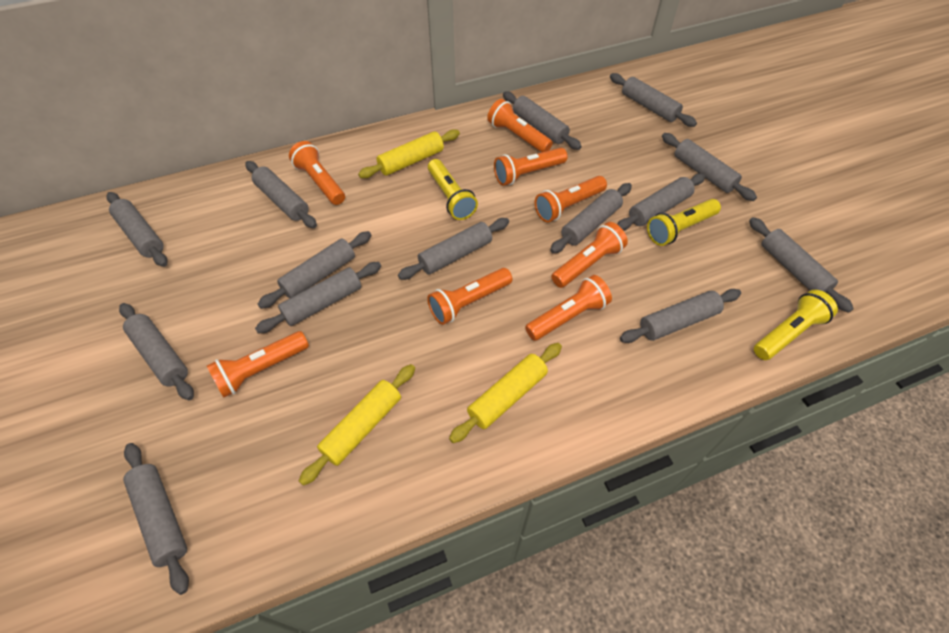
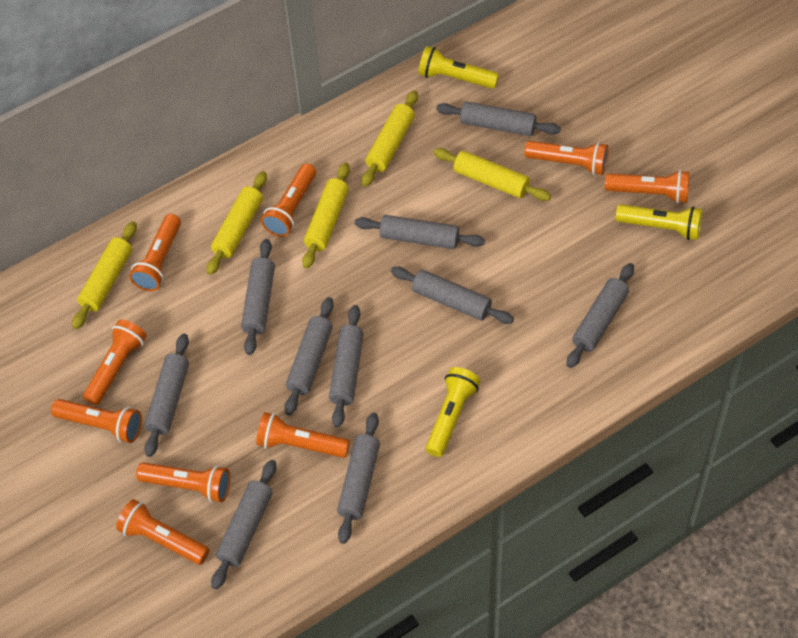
grey rolling pin: [106,192,167,267] [119,303,194,400] [123,443,189,595] [245,161,317,228] [255,262,381,334] [258,231,372,309] [398,218,509,280] [503,92,582,150] [550,183,632,254] [610,73,697,127] [617,173,705,231] [620,289,741,343] [662,133,757,201] [749,217,854,313] = 14 -> [144,333,189,457] [211,460,276,590] [241,239,275,355] [284,297,334,416] [329,305,364,427] [337,413,380,544] [355,215,485,249] [391,267,514,324] [436,101,561,136] [567,263,634,368] = 10
orange flashlight: [207,331,309,398] [289,141,345,205] [427,268,512,325] [487,99,553,152] [494,148,568,186] [525,275,612,341] [535,176,607,222] [551,222,628,288] = 8 -> [51,399,142,443] [83,319,147,405] [116,499,209,565] [129,214,181,291] [136,462,230,502] [256,412,350,458] [261,164,316,237] [524,141,608,175] [605,170,689,203] = 9
yellow rolling pin: [299,364,415,486] [358,129,460,178] [449,343,562,443] = 3 -> [72,221,137,329] [206,171,267,275] [302,162,350,269] [362,90,418,187] [433,148,551,201] = 5

